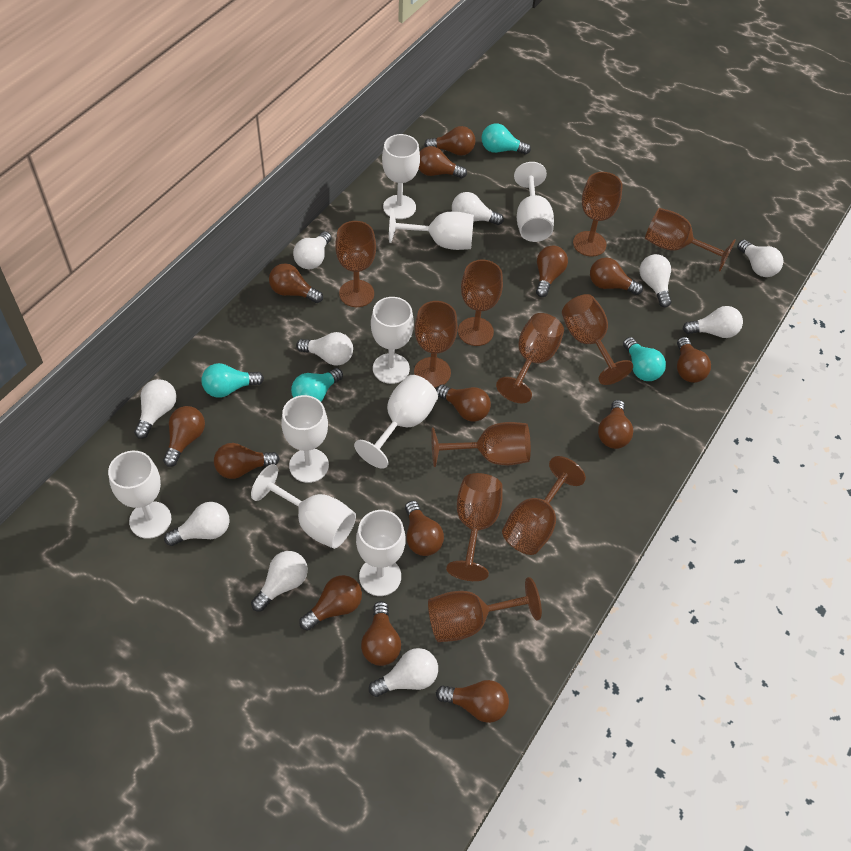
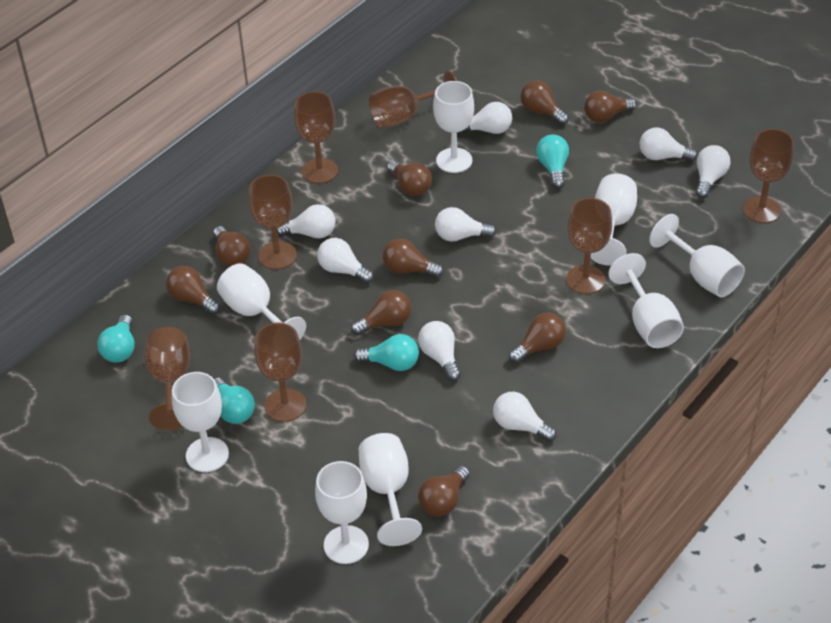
brown goblet: [335,221,376,307] [414,301,458,388] [428,577,542,642] [431,422,531,467] [446,473,503,581] [458,260,503,346] [496,313,564,403] [502,456,586,555] [562,294,633,385] [573,172,623,257] [645,208,736,271] = 11 -> [144,327,190,430] [249,175,297,270] [254,323,306,422] [294,91,338,184] [369,71,457,128] [566,198,612,294] [742,129,794,223] = 7
brown light bulb: [163,406,205,467] [214,443,280,479] [269,263,323,303] [299,575,362,630] [361,601,401,666] [405,501,444,556] [419,146,467,178] [424,126,475,156] [436,385,491,422] [436,680,509,723] [536,245,568,297] [590,257,643,295] [598,400,633,449] [677,337,711,383] = 14 -> [166,266,220,315] [213,226,251,266] [351,290,411,335] [383,239,444,278] [387,161,432,196] [418,465,470,516] [509,313,566,363] [520,80,569,125] [584,91,637,123] = 9
white goblet: [108,451,171,539] [251,464,356,549] [281,395,329,483] [354,375,438,469] [356,510,406,596] [371,297,414,384] [382,134,420,219] [389,208,474,250] [514,162,554,242] = 9 -> [172,372,229,472] [217,263,306,340] [315,461,369,564] [359,433,422,546] [433,81,474,173] [591,173,637,266] [608,253,684,348] [649,214,745,297] = 8
white light bulb: [134,379,176,439] [164,502,230,546] [251,551,308,612] [293,231,331,269] [296,332,353,366] [369,648,438,697] [452,192,504,225] [640,254,672,307] [683,306,743,338] [737,240,783,277] = 10 -> [277,204,335,238] [317,238,374,283] [418,321,461,381] [435,207,496,241] [459,102,512,134] [493,392,557,441] [640,128,698,162] [696,145,730,198] = 8

